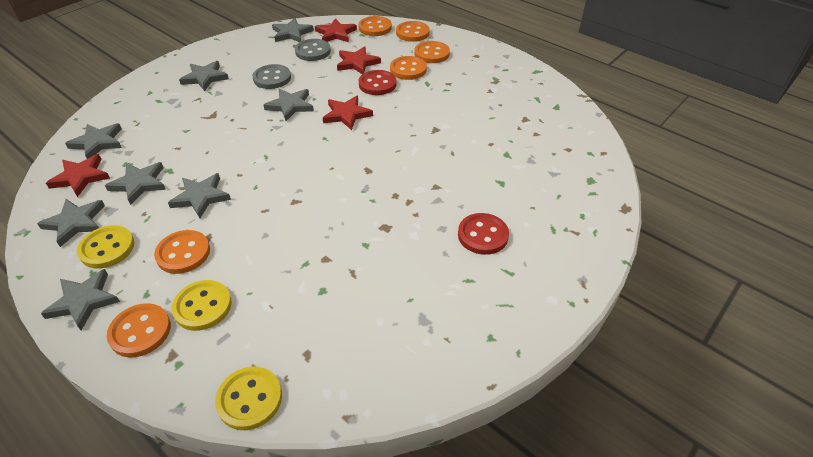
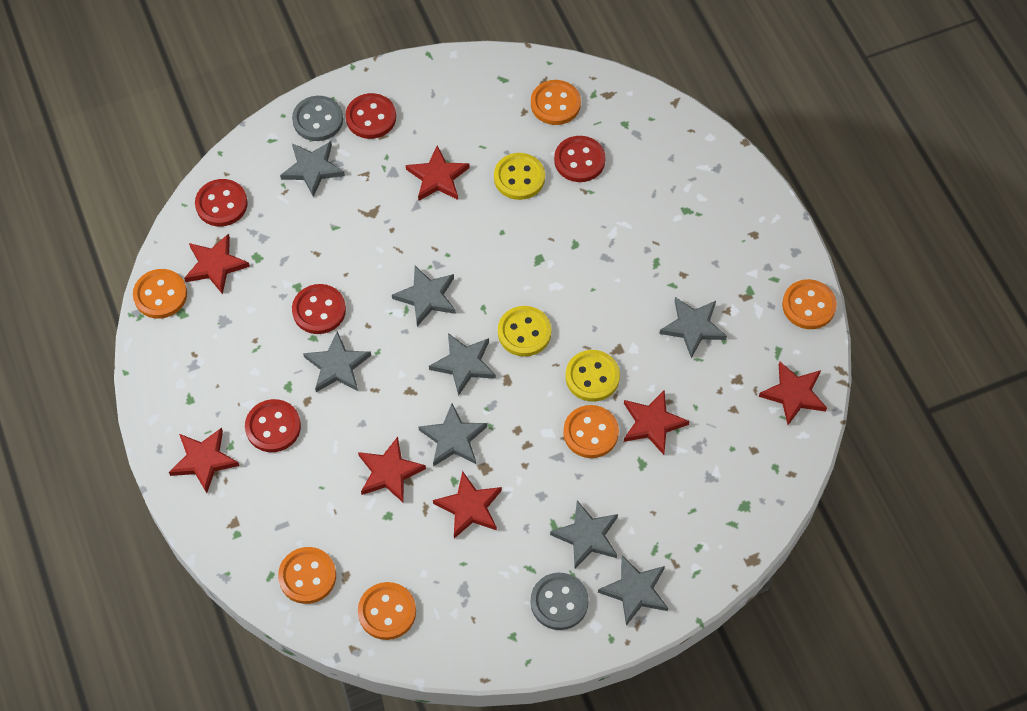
red button: [359,70,397,95] [458,213,509,255] = 2 -> [195,179,248,226] [245,399,301,452] [292,284,346,334] [345,93,396,139] [554,136,606,182] = 5
red star: [46,154,110,197] [315,18,357,42] [323,96,373,130] [337,46,381,74] = 4 -> [169,428,239,493] [184,234,250,294] [358,437,426,503] [406,146,470,201] [433,471,502,538] [624,390,689,455] [759,362,827,425] = 7

